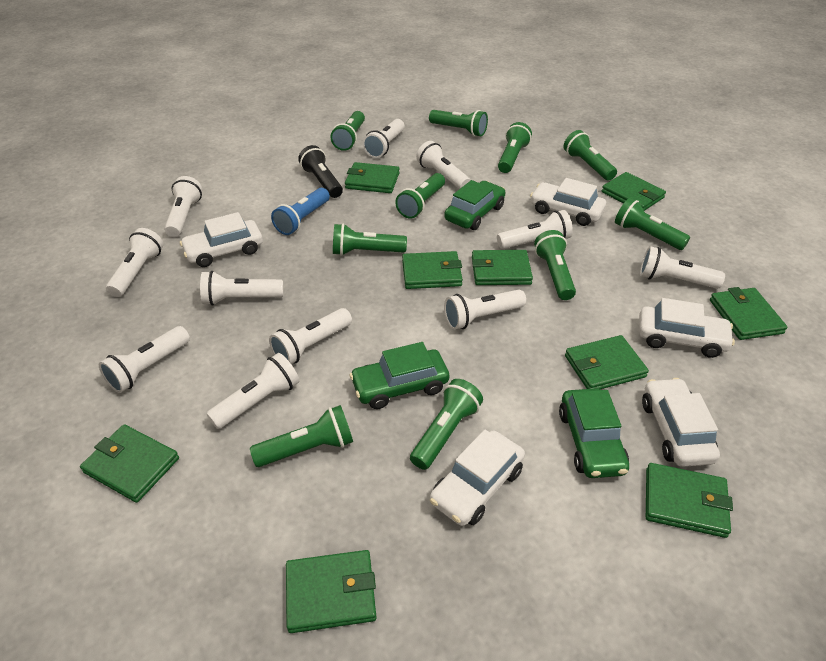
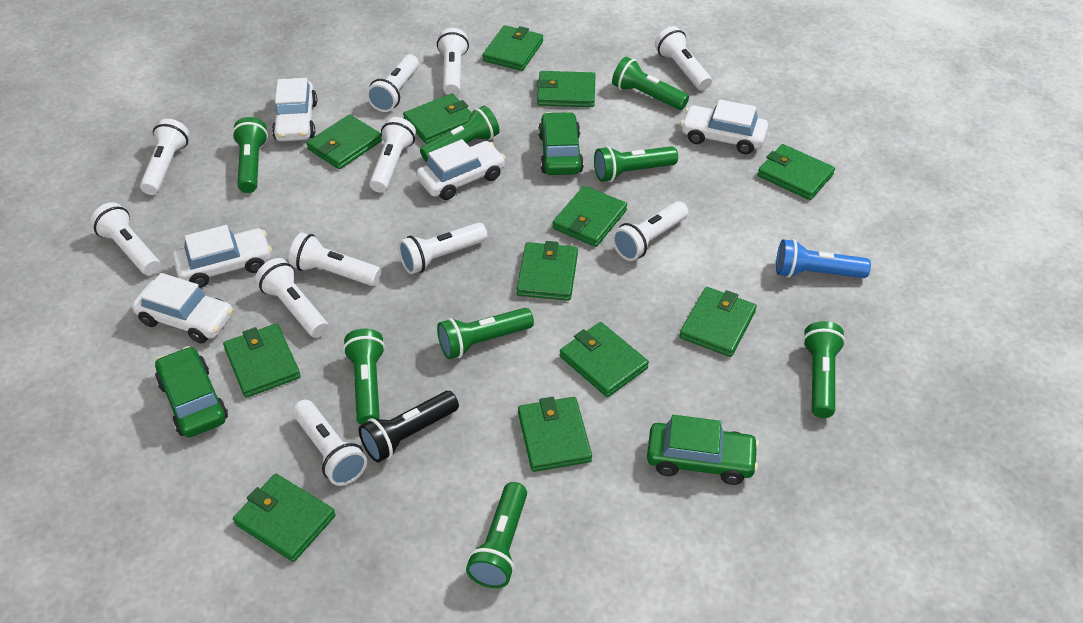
green flashlight: [250,405,353,467] [331,111,365,151] [333,223,407,256] [395,173,445,219] [410,379,483,470] [429,110,488,136] [498,122,532,173] [534,230,576,300] [564,130,617,181] [615,198,690,250] = 10 -> [232,117,268,193] [343,328,385,425] [420,105,500,163] [437,308,534,359] [466,482,527,588] [594,146,678,182] [612,57,689,110] [803,321,845,418] = 8
green wallet: [80,424,179,503] [286,550,377,633] [345,162,400,193] [402,251,463,289] [472,250,533,285] [565,335,649,389] [602,172,666,211] [646,463,733,538] [710,287,788,340] = 9 -> [223,324,301,398] [233,474,335,562] [306,114,382,169] [403,93,472,144] [482,25,543,71] [517,241,578,301] [518,397,592,472] [537,71,595,107] [552,186,627,247] [560,322,649,397] [679,287,757,357] [757,144,835,200] = 12

